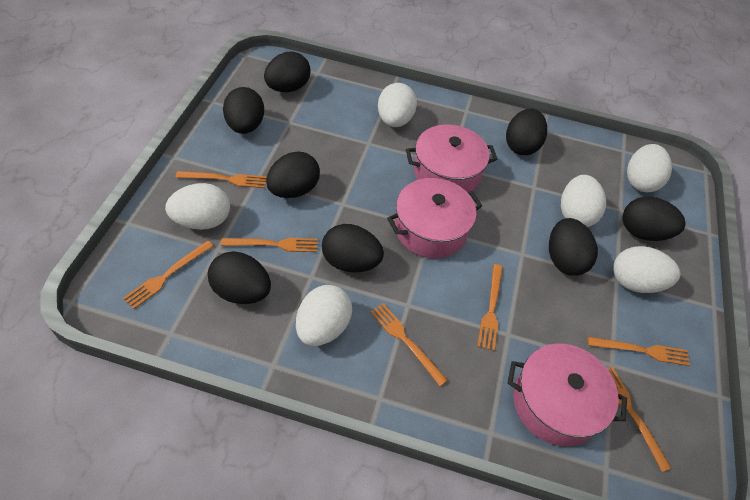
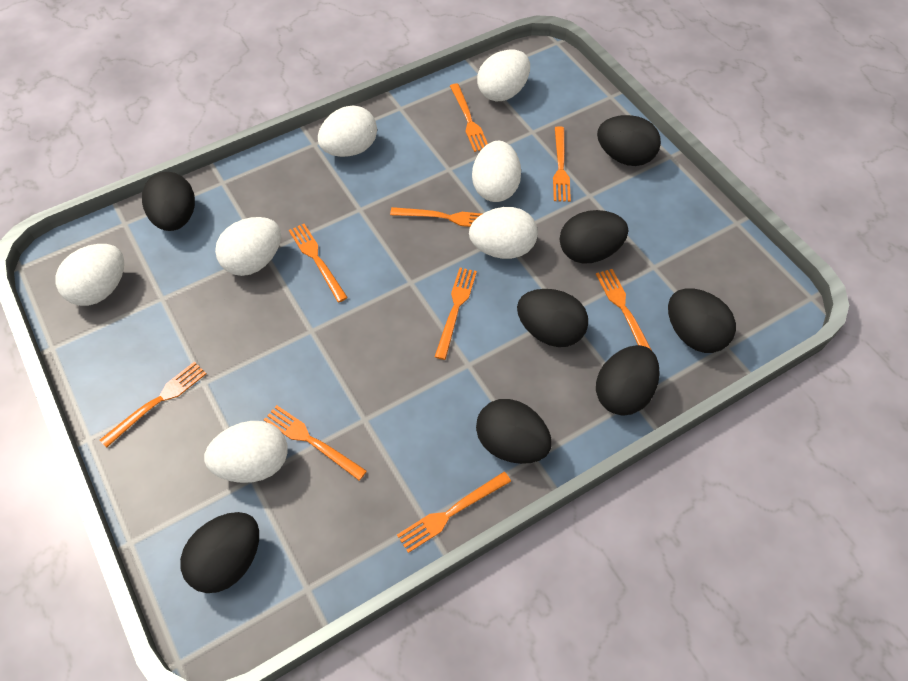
orange fork: [123,241,213,309] [176,171,267,188] [221,238,318,252] [370,303,448,386] [477,264,503,351] [587,337,690,366] [607,366,671,472] = 7 -> [100,362,206,448] [264,405,367,481] [289,224,348,302] [390,207,482,227] [397,472,511,553] [435,268,477,360] [450,83,488,152] [553,126,571,202] [596,269,651,349] = 9
pink pot: [387,178,482,258] [406,124,498,192] [508,343,627,447] = 3 -> none = 0
white egg: [165,183,230,230] [296,285,352,346] [378,83,417,127] [561,175,606,227] [613,246,680,293] [627,144,672,192] = 6 -> [56,244,124,306] [204,421,288,483] [215,217,281,276] [318,105,377,157] [469,207,538,259] [472,141,521,202] [477,50,530,102] = 7

